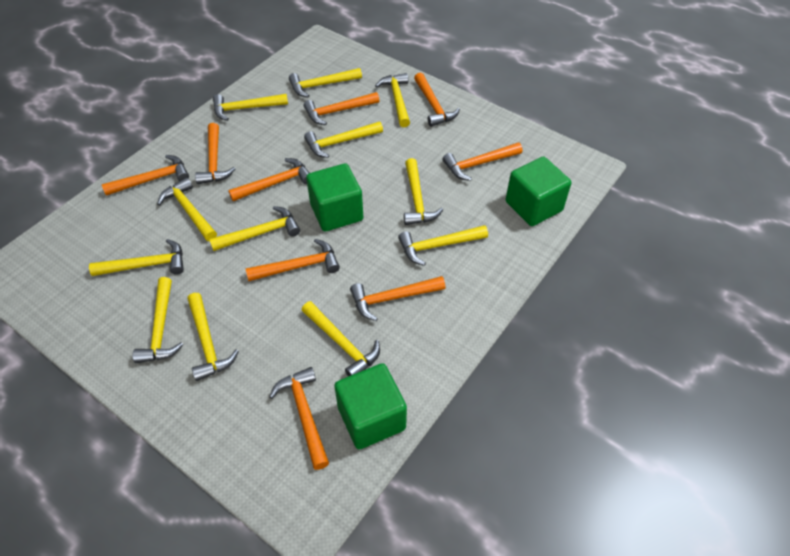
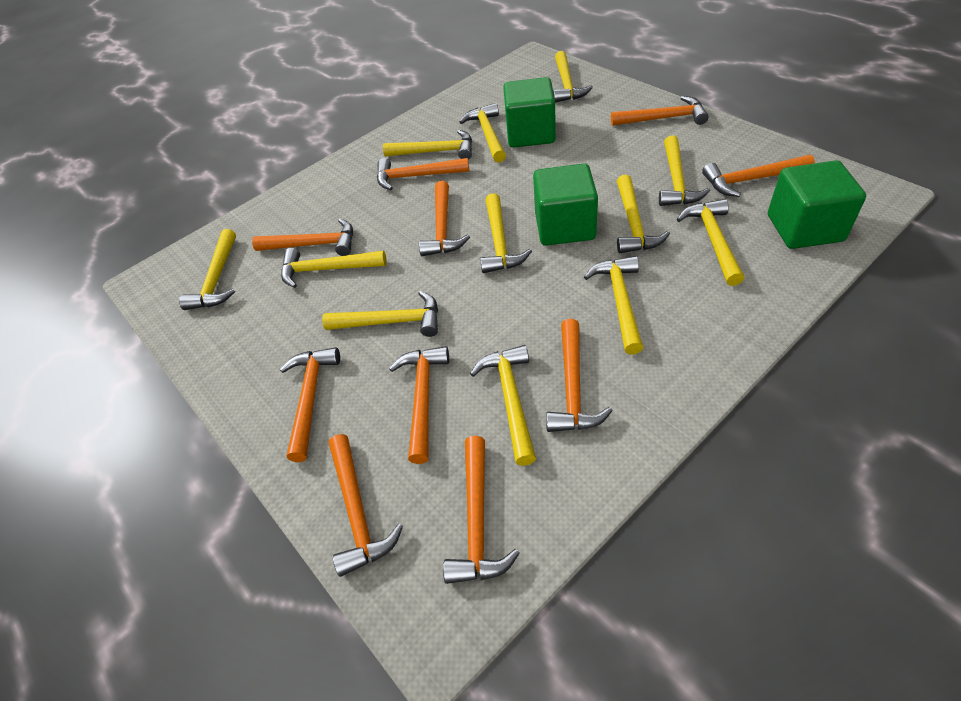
orange hammer: [102,155,189,196] [195,123,235,184] [228,158,309,201] [246,239,340,281] [269,367,329,470] [304,92,380,125] [350,276,445,321] [414,72,460,127] [443,143,522,181] = 9 -> [252,219,353,256] [280,347,340,462] [329,434,403,577] [377,158,469,190] [389,346,449,464] [419,181,470,256] [443,436,520,584] [546,319,613,432] [611,96,709,126] [702,155,815,197] = 10

